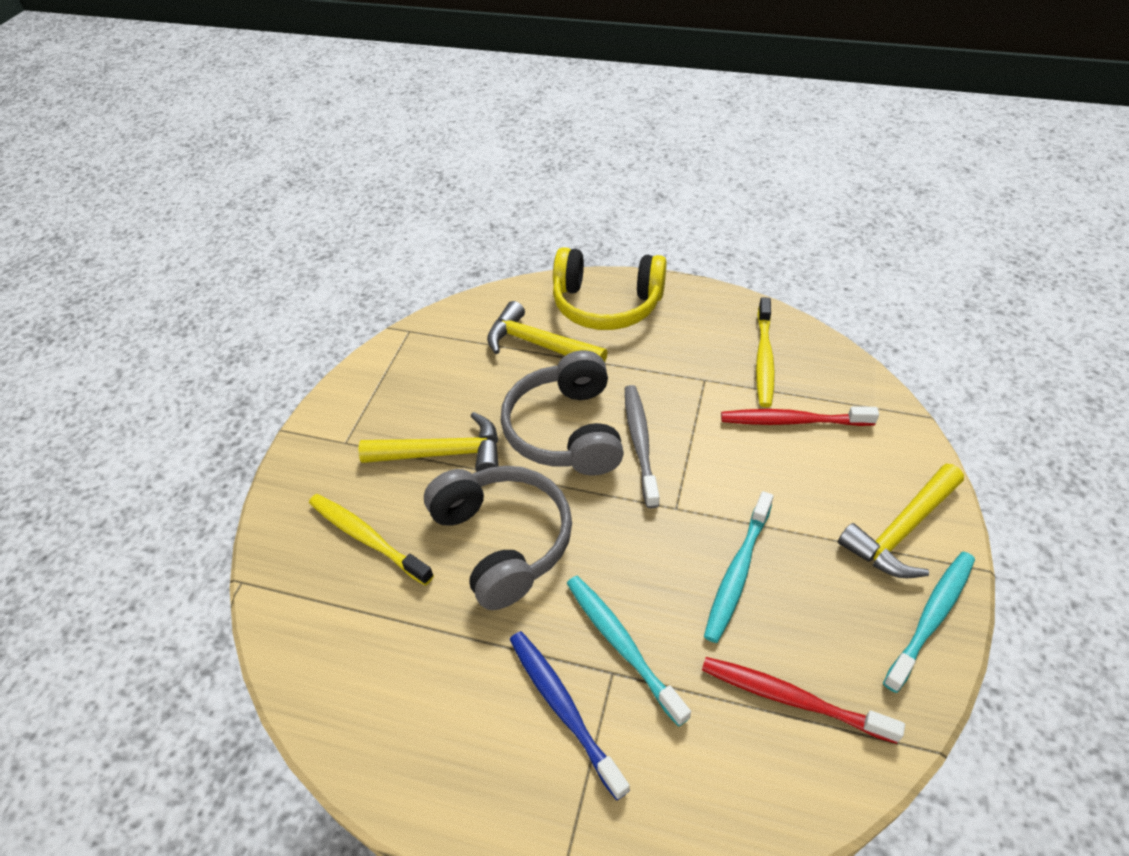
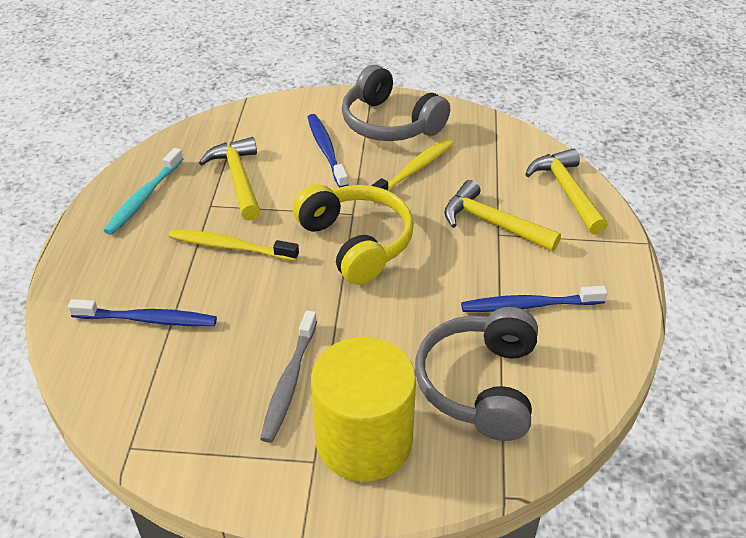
blue toothbrush: [510,631,630,800] = 1 -> [68,299,217,326] [308,114,348,188] [461,286,607,312] = 3
red toothbrush: [702,657,905,744] [721,406,879,426] = 2 -> none = 0
turquoise toothbrush: [567,576,691,726] [704,491,774,643] [883,552,975,693] = 3 -> [103,148,183,235] = 1
yellow cylinder: none = 0 -> [311,337,416,482] = 1

